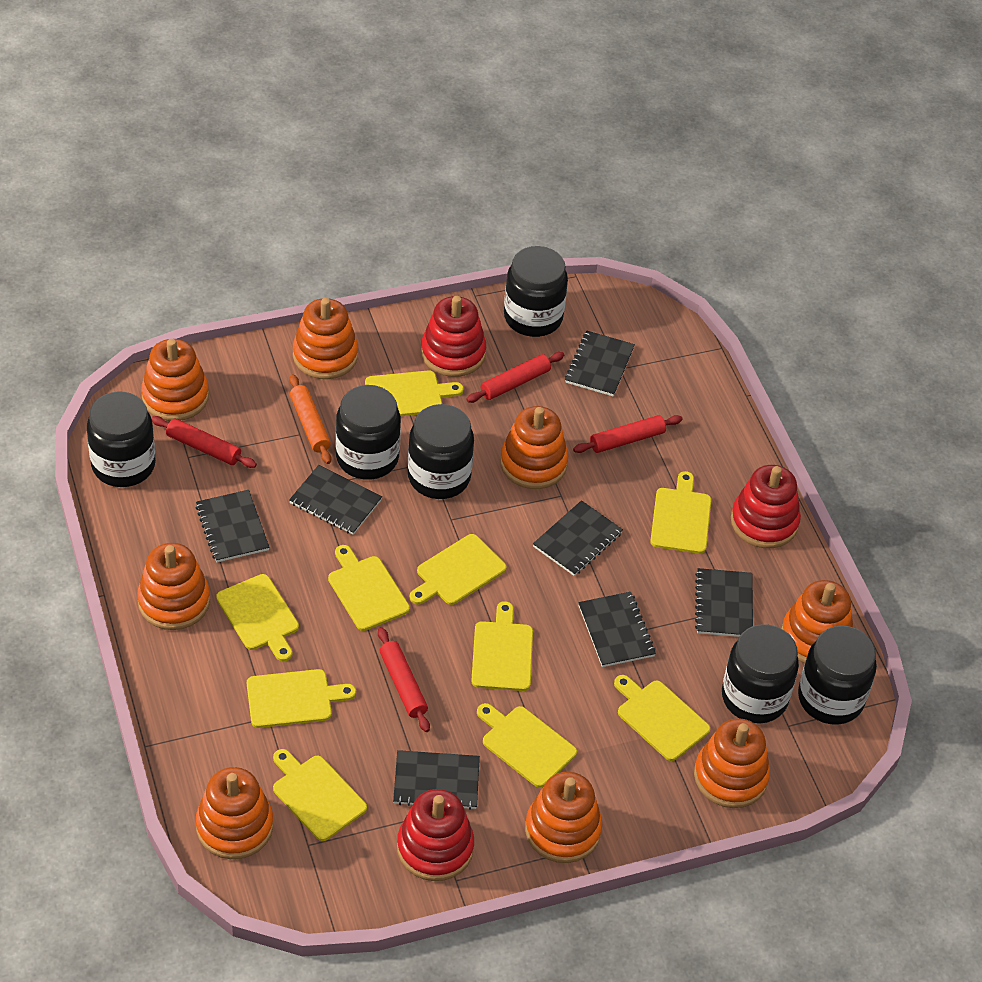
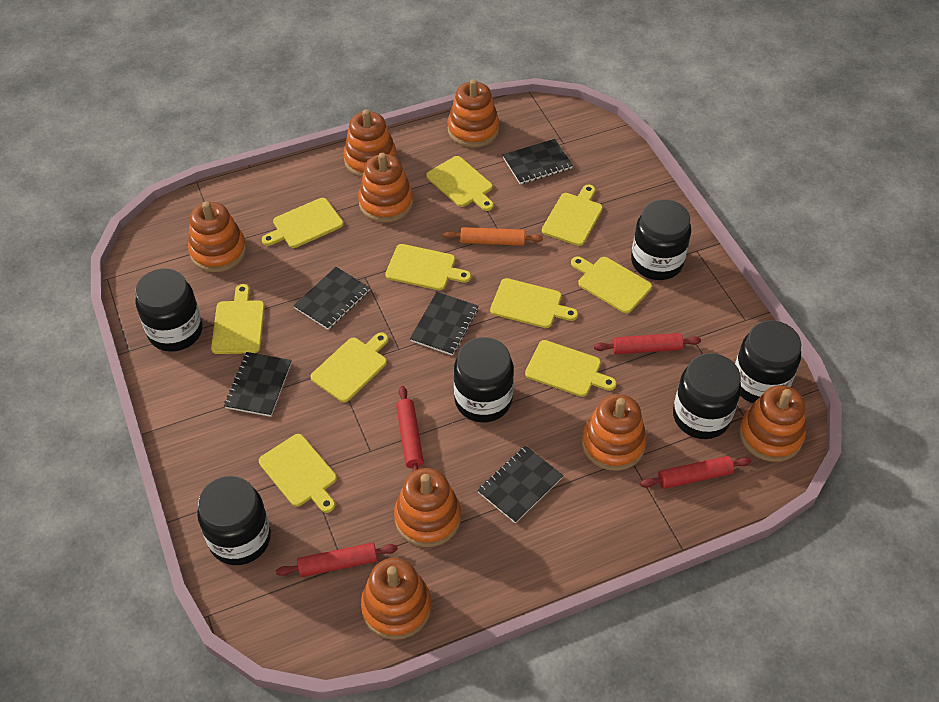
black notebook: [196,490,270,562] [289,465,382,535] [393,750,480,810] [533,500,623,576] [565,331,635,397] [578,592,656,667] [695,568,753,637] = 7 -> [224,352,292,417] [293,267,370,330] [410,292,478,356] [477,446,563,523] [503,139,573,184] = 5
red stacking toy: [397,789,474,881] [421,296,486,377] [731,465,801,548] = 3 -> none = 0

